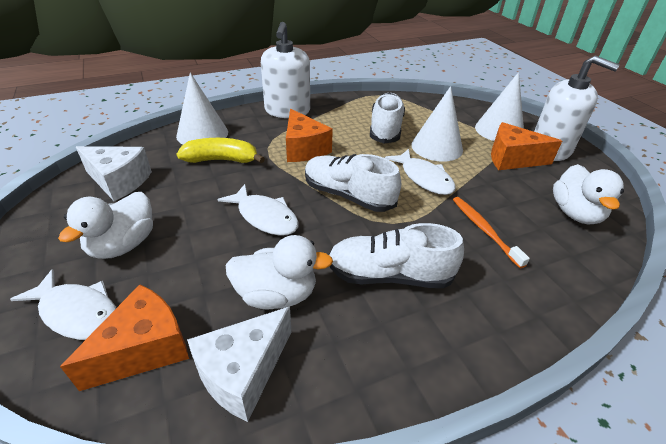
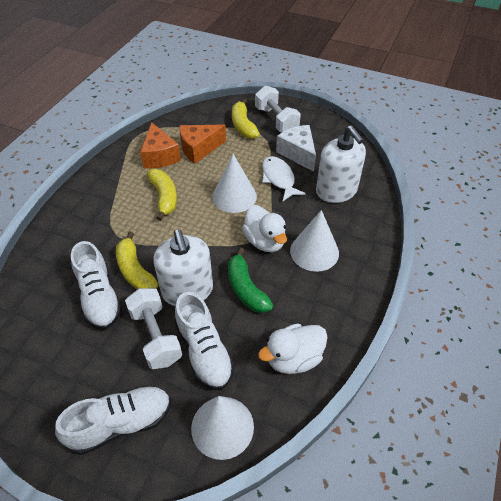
green banana: none = 0 -> [228,248,274,313] = 1
orange cheese: [60,284,189,391] [286,109,333,162] [491,122,562,170] = 3 -> [140,122,181,168] [179,124,226,164] = 2
orange toothbrush: [453,197,530,268] = 1 -> none = 0
white cheese: [76,146,152,201] [187,306,292,422] = 2 -> [276,125,316,172] = 1
white duck: [58,192,153,259] [226,235,333,309] [553,164,624,225] = 3 -> [242,205,287,252] [258,324,327,374] = 2
white dumbbell: none = 0 -> [125,288,182,369] [255,86,301,132] = 2
white fish: [10,269,116,340] [218,184,299,236] [385,149,456,195] = 3 -> [262,156,306,201] = 1
yellow banana: [176,138,265,163] = 1 -> [116,232,158,289] [147,169,177,221] [232,99,260,139] = 3

